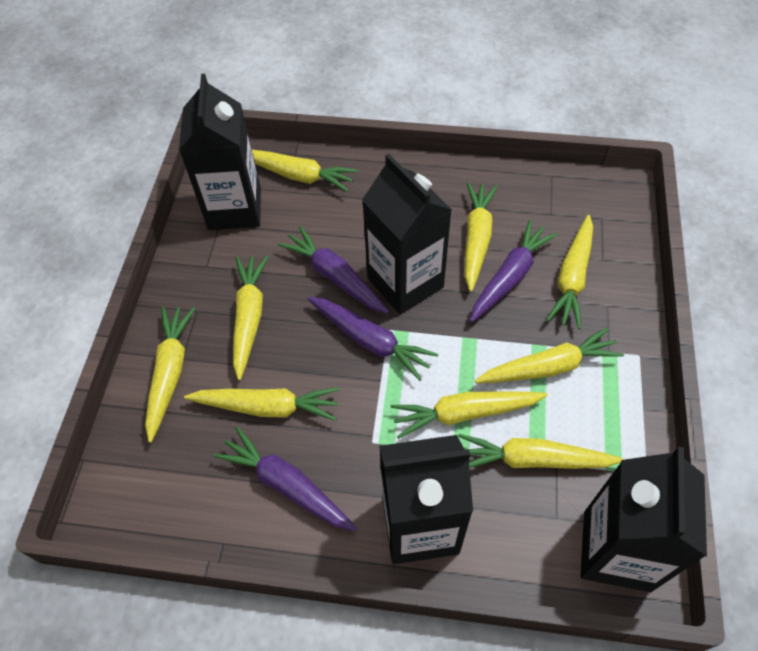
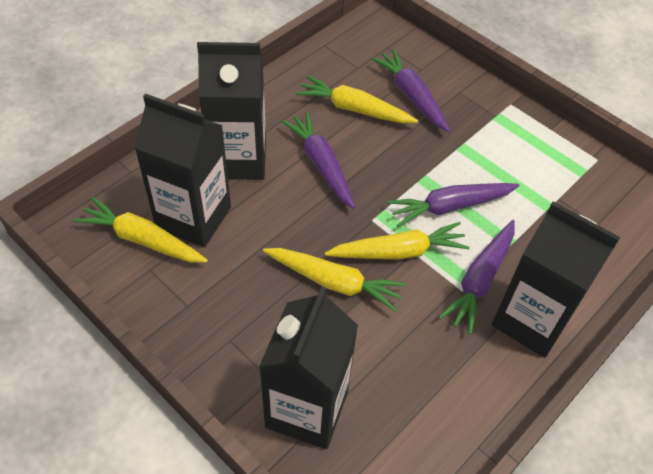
yellow carrot: [145,307,195,443] [184,387,340,421] [233,256,268,380] [252,150,357,192] [390,392,548,439] [458,434,624,469] [465,182,497,292] [475,327,624,383] [546,215,593,329] = 9 -> [74,197,208,263] [263,248,407,312] [296,75,418,124] [325,222,470,260] = 4

